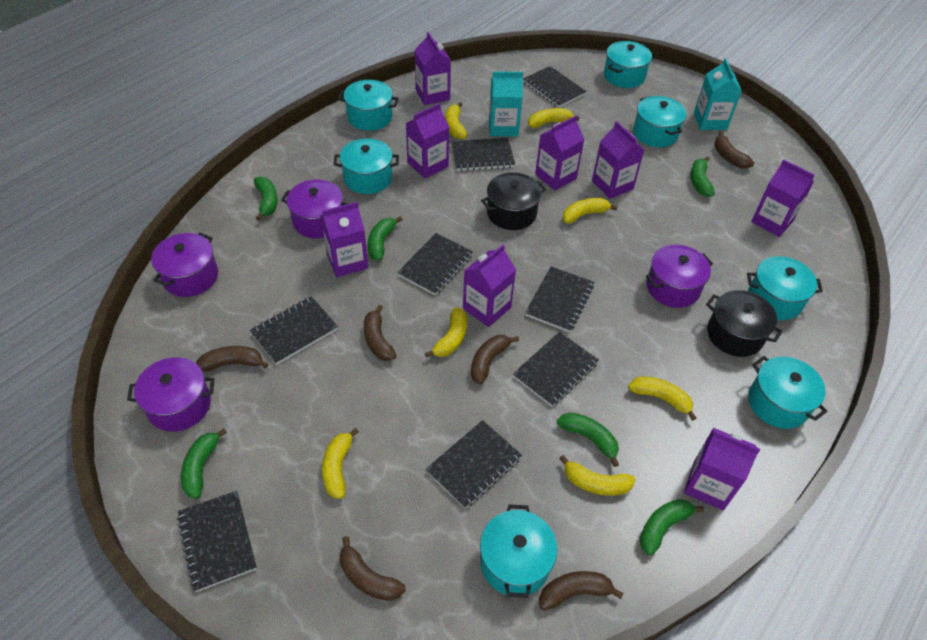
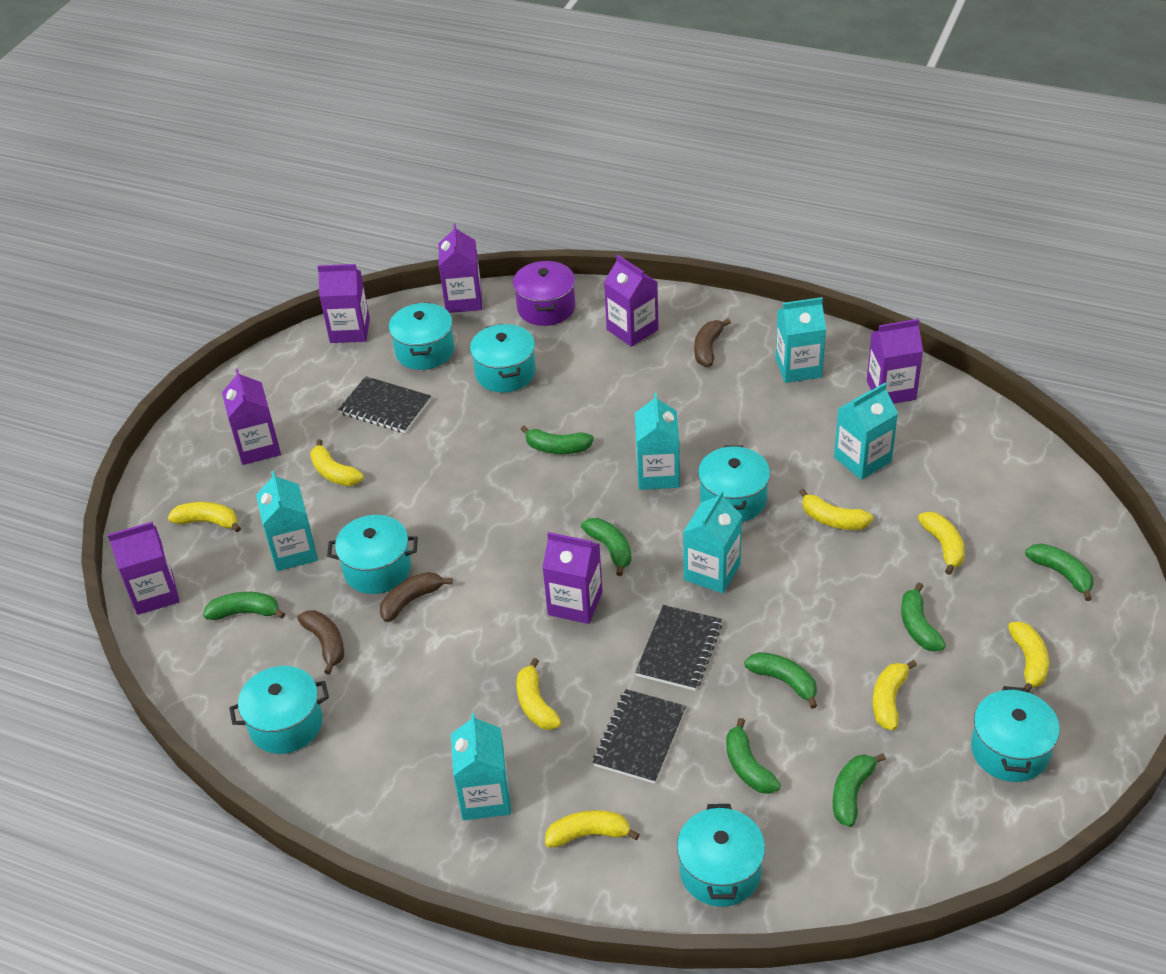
black notebook: [177,491,257,592] [250,296,338,365] [397,233,473,296] [426,420,522,509] [451,138,515,171] [513,332,599,407] [523,66,586,108] [525,266,594,333] = 8 -> [338,376,431,433] [593,689,686,784] [635,605,722,691] = 3
black pot: [481,172,546,230] [706,290,783,357] = 2 -> none = 0
brown banana: [196,346,268,372] [340,536,406,601] [364,305,396,361] [471,335,519,384] [539,571,624,610] [714,131,754,169] = 6 -> [297,610,344,675] [380,572,453,622] [694,319,731,367] = 3
green banana: [181,428,227,499] [254,176,278,220] [368,216,402,261] [557,412,619,467] [640,499,704,555] [690,156,715,197] = 6 -> [203,592,285,620] [520,426,594,454] [581,518,632,576] [726,718,781,794] [744,652,817,709] [833,753,886,827] [901,583,946,652] [1025,543,1093,601] = 8
purple carton: [320,202,368,277] [406,103,449,179] [415,32,451,105] [463,245,516,327] [535,115,585,191] [592,121,644,199] [684,428,760,511] [751,160,815,237] = 8 -> [107,522,180,615] [222,369,281,465] [317,264,370,343] [439,224,482,313] [542,532,603,624] [604,255,659,347] [867,319,923,404] = 7
purple pot: [127,357,215,432] [151,233,218,297] [281,179,347,238] [646,245,713,308] = 4 -> [513,261,575,326] = 1
turquoise carton: [489,71,523,136] [694,58,742,130] = 2 -> [256,471,318,571] [451,713,511,820] [635,393,680,490] [683,490,742,593] [775,297,826,383] [834,383,898,480] = 6
yellow banana: [322,428,359,499] [425,307,467,358] [445,102,467,139] [528,108,580,128] [559,455,636,496] [562,198,618,224] [628,376,696,421] = 7 -> [168,502,241,532] [310,439,364,486] [517,658,561,730] [545,810,640,848] [799,489,873,530] [872,660,917,730] [918,511,965,575] [1008,622,1049,693] = 8

